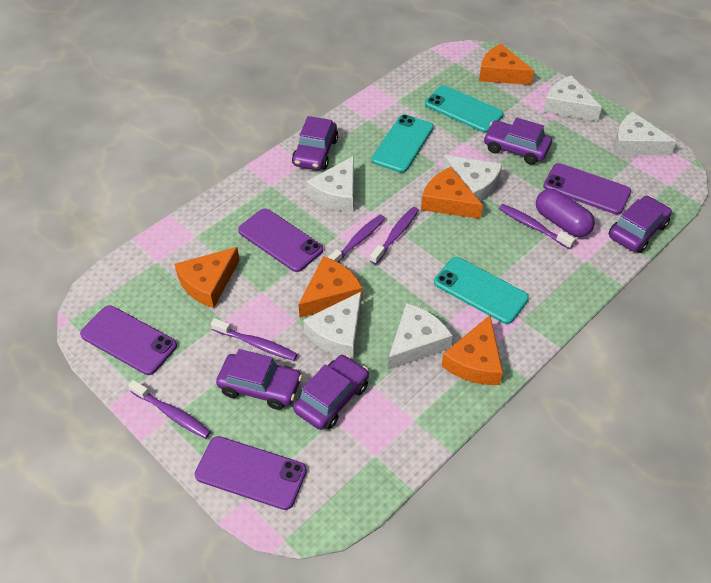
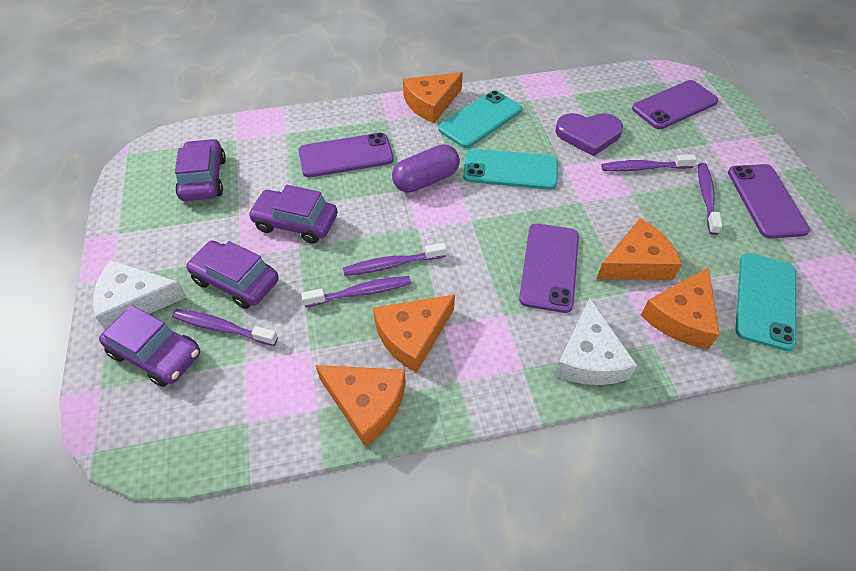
purple car: [216,349,302,410] [292,116,338,170] [293,354,369,430] [483,118,552,165] [609,196,672,253] = 5 -> [99,305,200,387] [175,139,226,201] [186,240,279,309] [248,185,337,244] = 4
purple heart: none = 0 -> [555,113,623,156] = 1
white cheese: [303,292,361,359] [306,156,354,212] [388,303,453,370] [443,155,502,202] [543,75,602,121] [614,112,677,156] = 6 -> [93,260,187,330] [554,298,637,385] = 2

